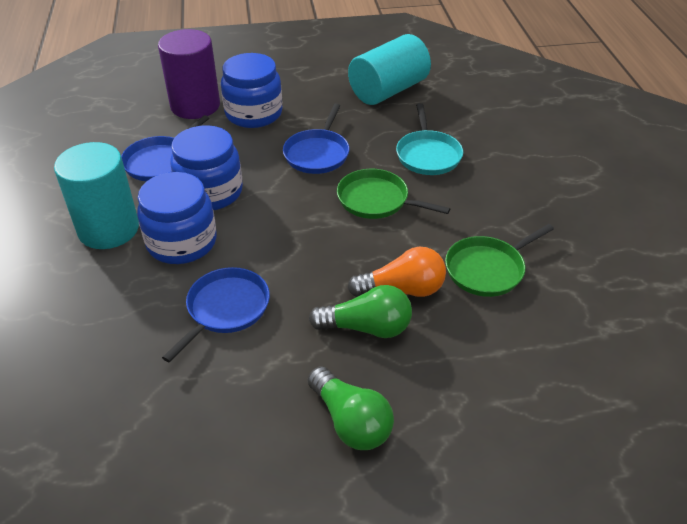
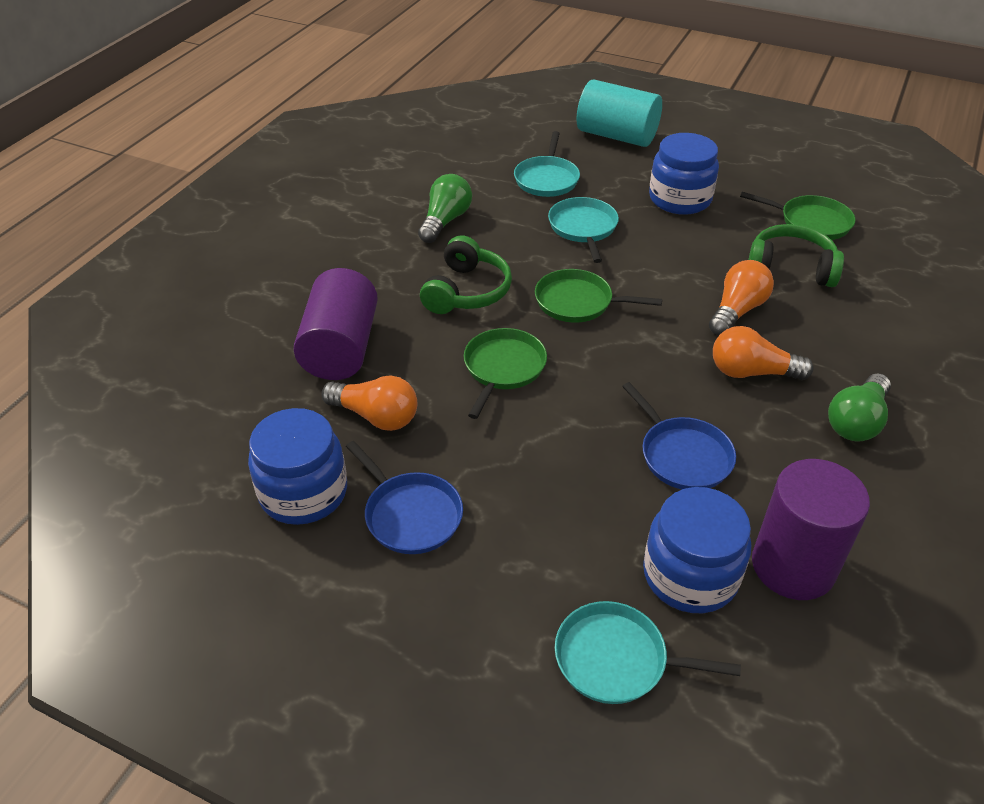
blue pan: [121,115,209,181] [162,267,270,362] [283,103,349,174] = 3 -> [346,441,463,554] [622,382,736,489] = 2
green headphones: none = 0 -> [420,235,512,314] [748,224,844,287] = 2
green pan: [337,169,450,219] [445,224,554,297] = 2 -> [464,328,547,419] [535,269,662,323] [740,192,856,240] = 3
orange light bulb: [347,247,446,297] = 1 -> [321,375,417,431] [709,260,774,336] [713,326,814,380] = 3
purple cylinder: [158,29,220,119] = 1 -> [293,268,378,380] [752,459,870,600] = 2
turquoise cylinder: [54,142,139,249] [348,34,431,105] = 2 -> [577,79,662,147] = 1
turquoise pan: [396,103,463,175] = 1 -> [514,131,580,197] [548,197,619,263] [555,601,741,704] = 3

